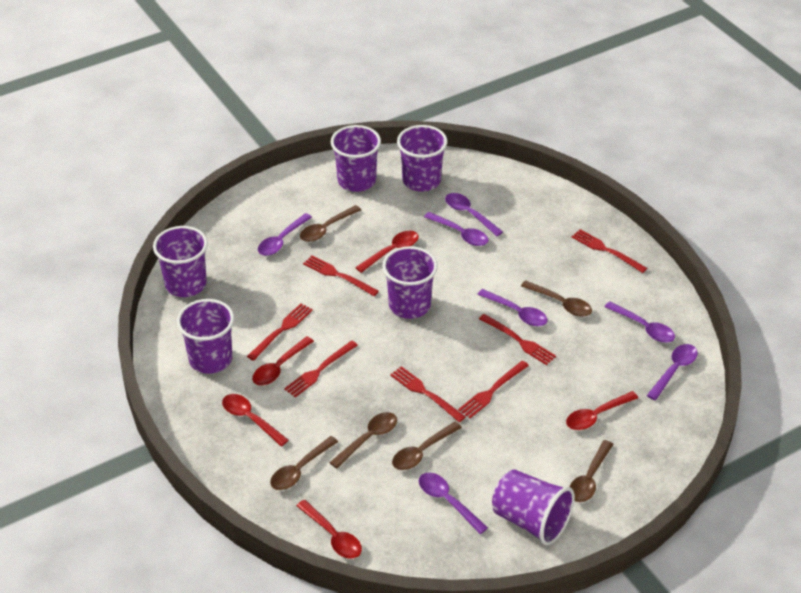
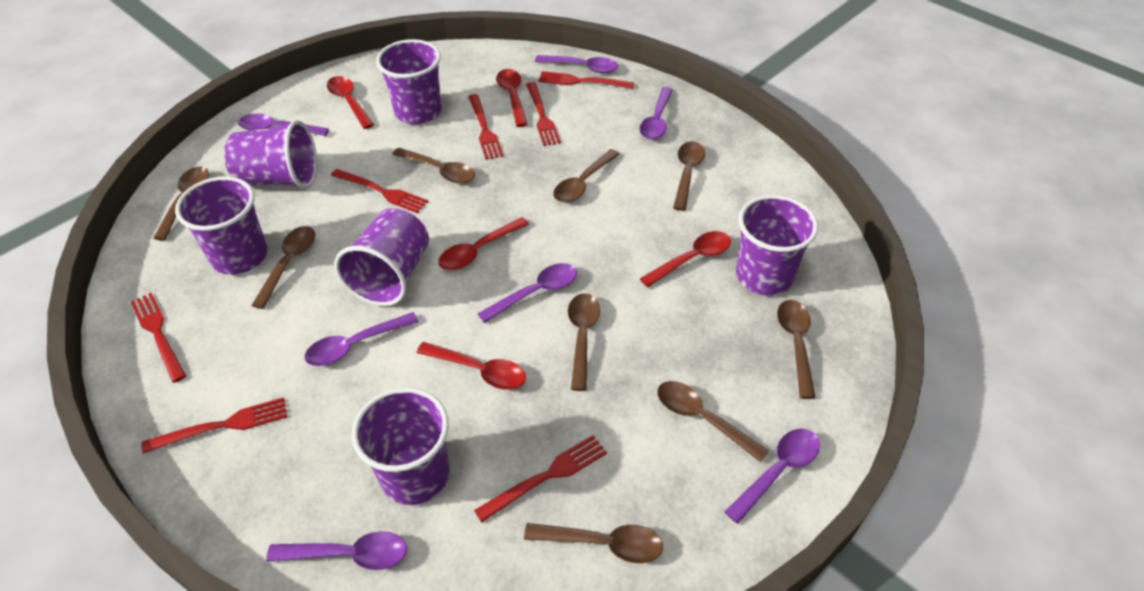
brown spoon: [270,436,338,490] [300,205,361,242] [329,412,397,469] [392,422,462,470] [521,280,592,317] [570,440,614,502] = 6 -> [153,167,209,241] [251,226,315,309] [392,148,475,184] [524,523,663,563] [553,149,620,203] [568,293,600,391] [657,381,769,462] [673,141,705,211] [777,300,815,399] = 9

